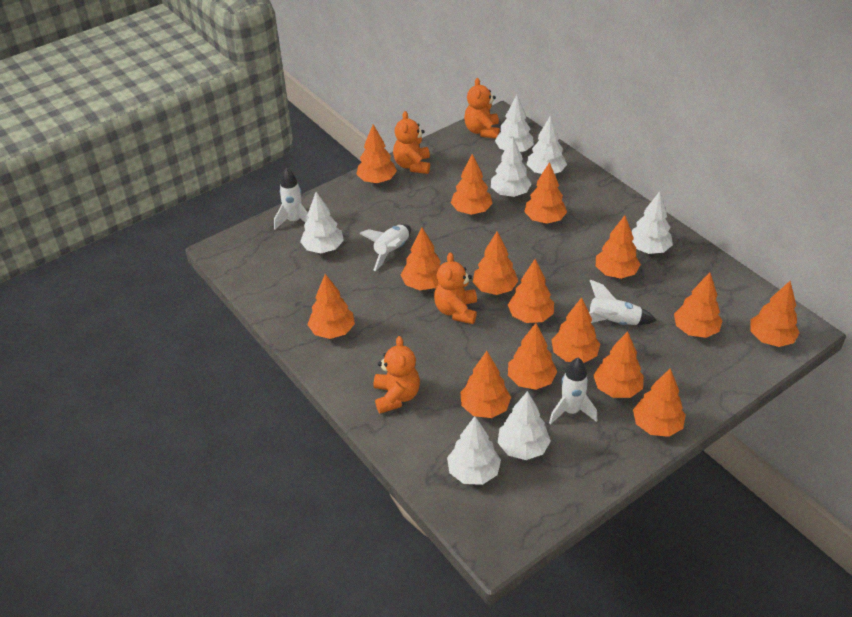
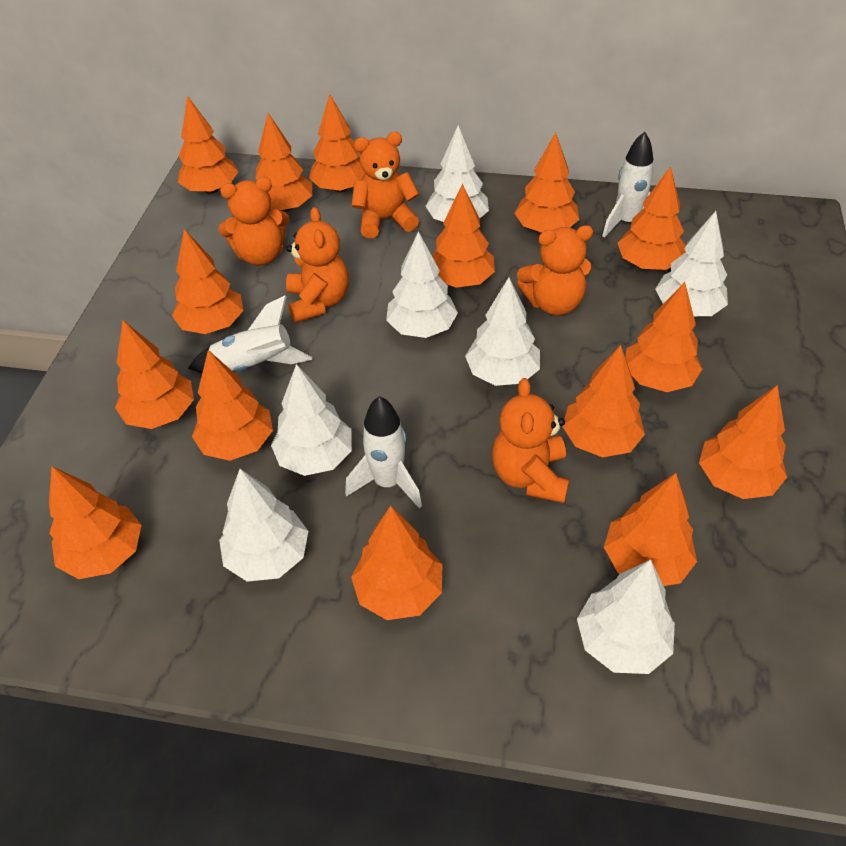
orange teddy bear: [374,336,420,413] [393,111,430,174] [434,252,477,324] [464,78,500,139] = 4 -> [218,177,290,265] [286,207,349,323] [352,132,419,238] [492,378,569,503] [517,225,593,316] = 5
white rocket: [274,167,309,230] [360,224,411,271] [549,357,597,425] [589,280,657,325] = 4 -> [188,295,312,373] [345,396,422,508] [602,132,653,238] = 3

